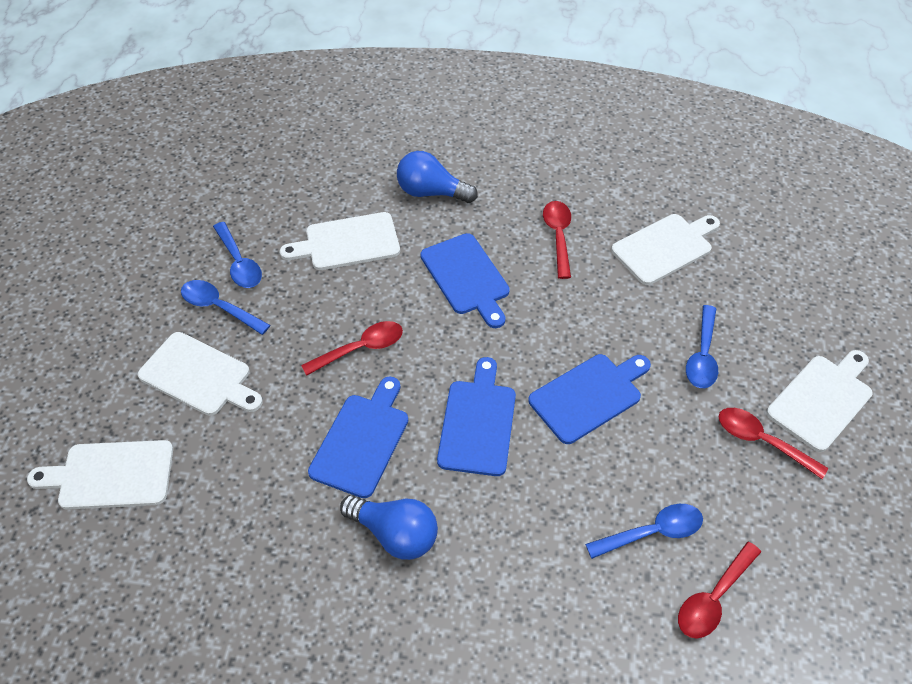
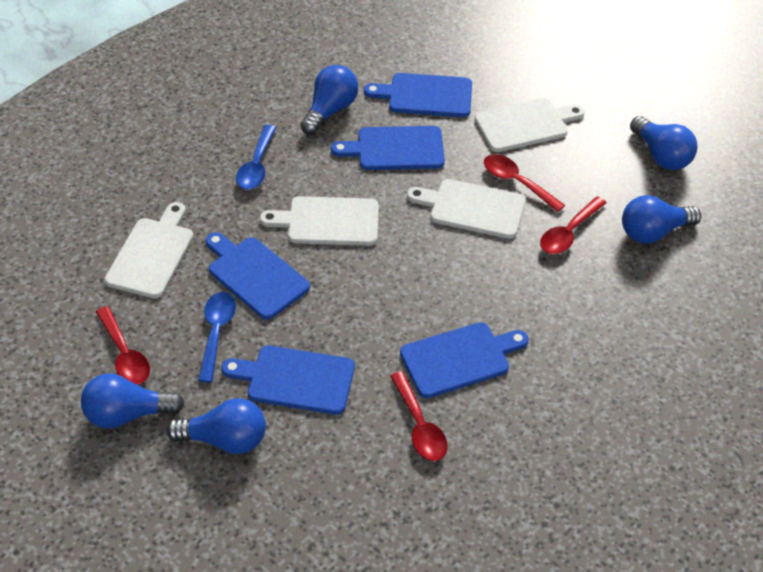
blue cutting board: [308,377,408,498] [420,233,510,328] [437,357,516,476] [528,354,651,444] = 4 -> [205,232,310,320] [221,345,355,415] [331,126,445,170] [364,73,472,117] [400,322,529,398] = 5
blue light bulb: [340,495,438,560] [397,151,478,203] = 2 -> [81,374,185,428] [167,398,266,454] [301,65,358,135] [622,195,701,243] [630,116,698,170] = 5
blue spoon: [181,280,270,335] [213,222,262,288] [585,504,703,559] [686,305,718,388] = 4 -> [198,292,236,383] [236,125,276,189] = 2
white cutting board: [27,440,173,509] [138,332,263,416] [280,212,400,270] [611,214,720,285] [767,350,873,452] = 5 -> [105,202,194,298] [260,196,379,246] [407,179,526,239] [475,98,585,152] = 4

